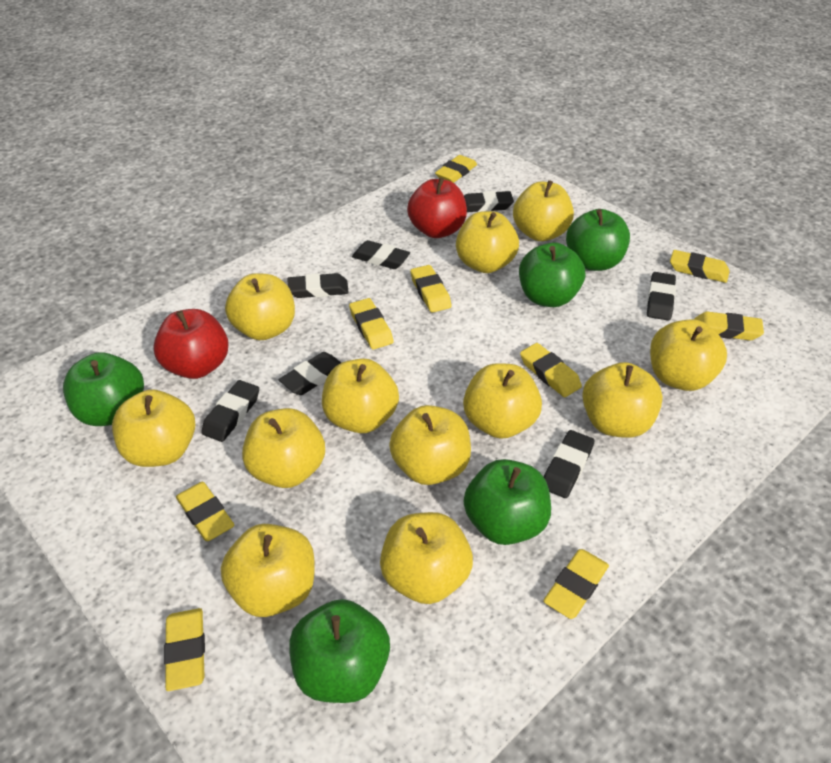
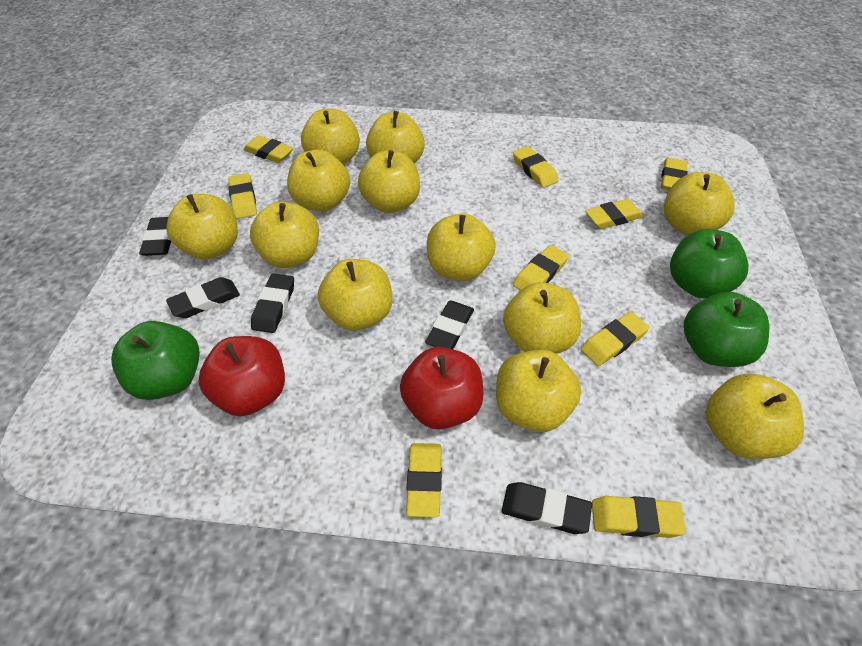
black eraser: [201,380,259,442] [279,352,341,395] [288,273,349,298] [352,240,410,269] [464,191,514,212] [544,430,595,498] [647,272,676,321] = 7 -> [139,217,171,256] [166,277,240,318] [251,273,294,333] [425,300,474,349] [502,482,592,534] = 5
green apple: [63,352,144,426] [289,599,390,703] [464,459,551,545] [519,243,585,307] [566,209,630,271] = 5 -> [111,321,200,400] [670,229,748,298] [684,292,769,367] = 3

